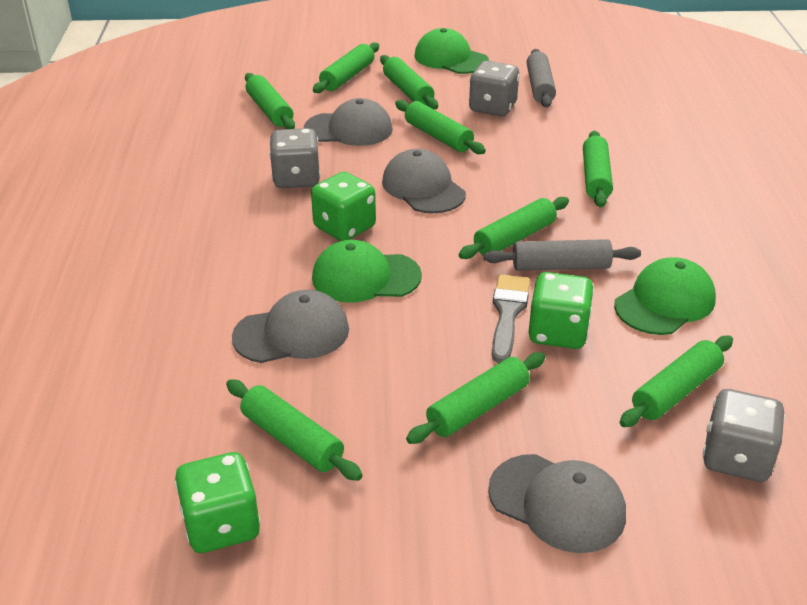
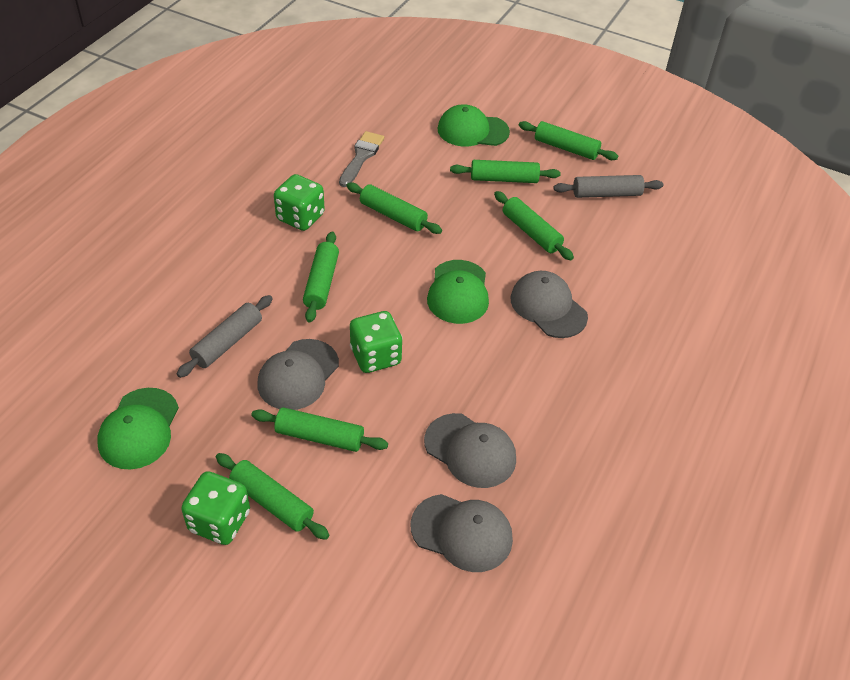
green rolling pin: [226,379,363,481] [245,73,295,129] [313,43,379,93] [380,55,438,109] [395,100,486,154] [406,352,546,444] [459,197,569,259] [583,131,613,207] [620,335,733,427] = 9 -> [216,453,329,540] [251,407,388,452] [303,231,339,323] [346,182,442,234] [450,160,561,183] [494,191,574,260] [519,121,618,160] = 7
grey dice: [269,128,320,188] [469,61,520,116] [703,389,785,482] = 3 -> none = 0

